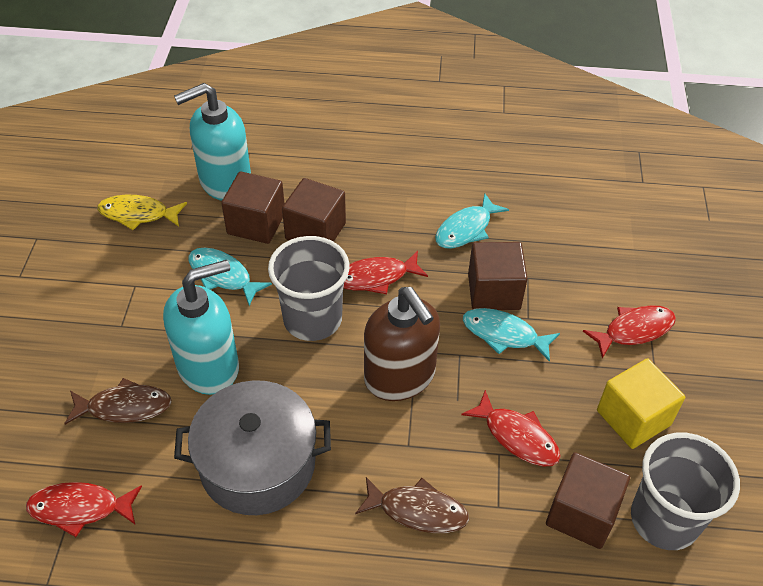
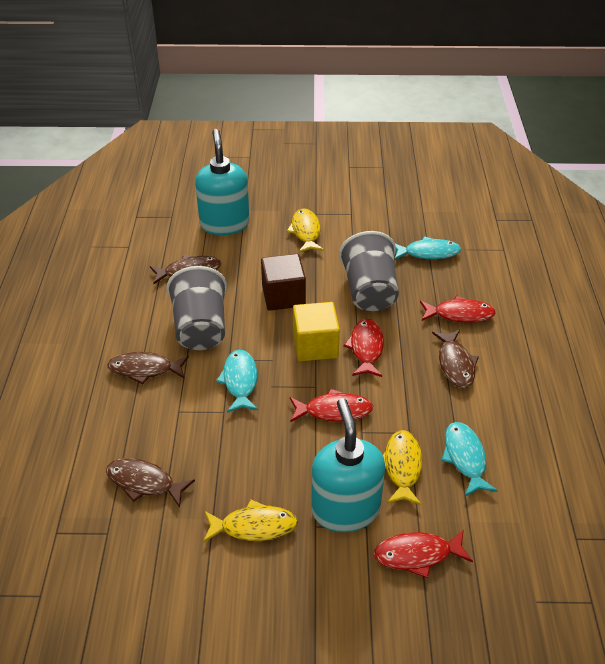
brown cube: [221,171,285,244] [282,178,346,242] [468,242,528,310] [546,452,630,549] = 4 -> [261,254,306,311] = 1
brown fish: [64,378,172,425] [355,477,469,533] = 2 -> [106,458,195,508] [107,352,189,384] [150,255,222,284] [432,330,479,388] = 4
brown soap dispenser: [364,287,440,401] = 1 -> none = 0
grey pot: [174,380,331,515] = 1 -> none = 0
yellow fish: [97,195,187,230] = 1 -> [203,500,298,543] [287,209,324,253] [383,430,422,506] = 3

